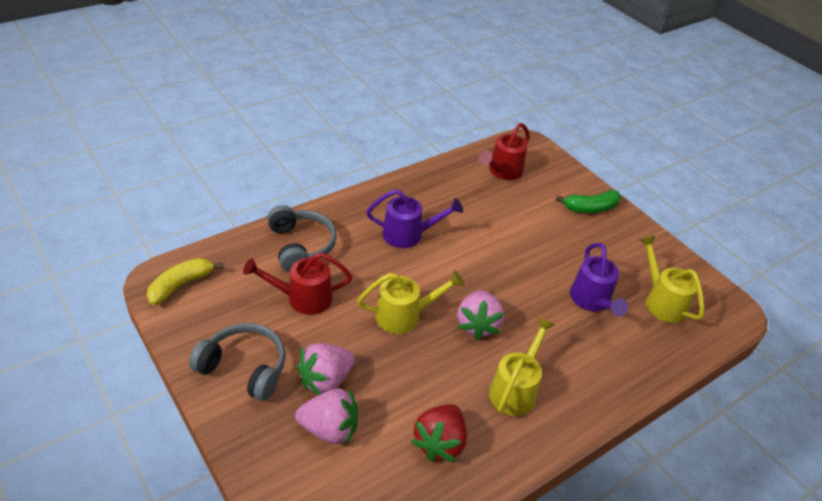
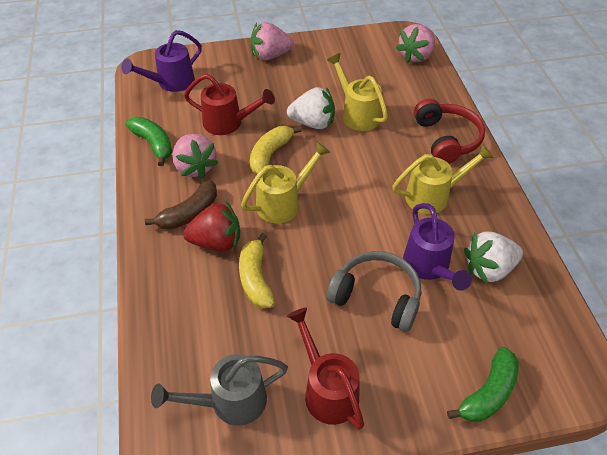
brown banana: none = 0 -> [145,180,217,230] = 1
green banana: [556,190,621,213] = 1 -> [126,117,172,166] [447,347,519,422] = 2
grey headphones: [189,323,286,401] [267,205,337,272] = 2 -> [326,251,421,332] = 1
grey watering can: none = 0 -> [151,354,288,426] = 1
red headphones: none = 0 -> [414,99,485,164] = 1
white strawberry: none = 0 -> [287,87,335,129] [464,232,523,284] = 2
yellow banana: [147,258,223,305] = 1 -> [239,233,275,308] [250,126,302,174] = 2

